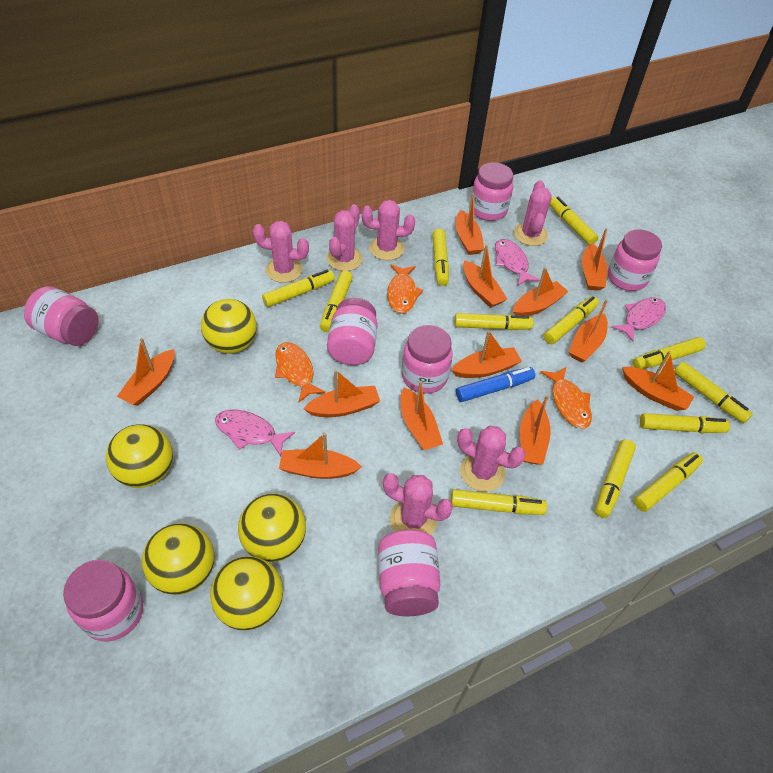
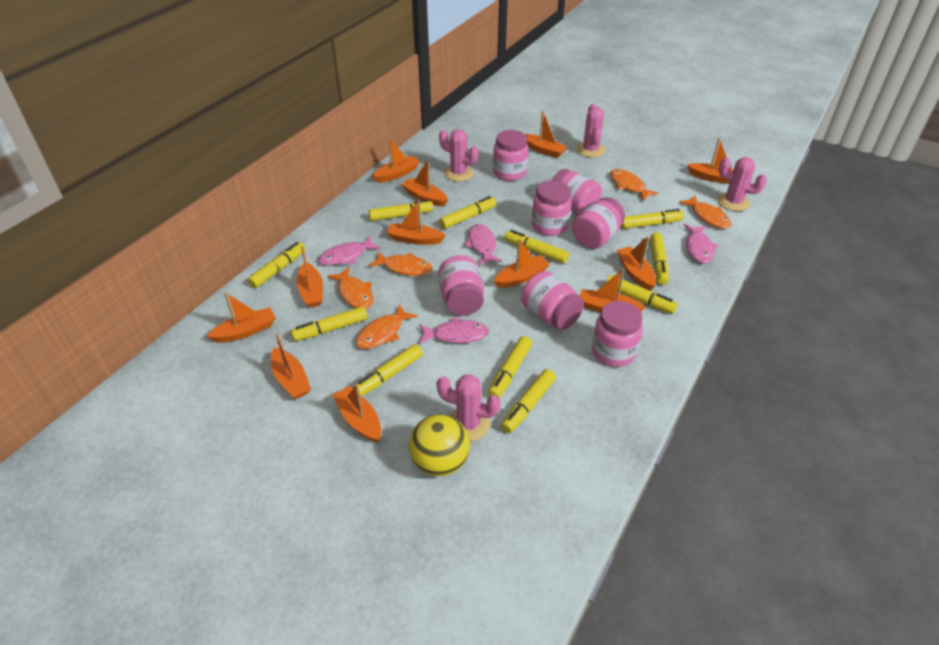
blue marker: [456,367,535,402] = 1 -> none = 0
orange fish: [275,342,326,402] [387,264,423,314] [541,366,592,429] = 3 -> [327,267,373,309] [356,305,418,349] [369,251,433,276] [610,169,659,201] [679,195,731,229] = 5
pink cactus: [253,221,309,283] [327,204,363,271] [362,200,415,260] [383,474,453,535] [457,426,526,492] [514,180,552,246] = 6 -> [436,374,501,441] [439,129,478,182] [577,104,605,158] [718,157,766,211] = 4
pink fish: [215,409,295,456] [495,239,540,286] [611,297,666,342] = 3 -> [318,236,381,266] [419,317,489,344] [465,224,502,265] [683,224,718,264] = 4
yellow ball: [106,424,173,488] [142,523,214,595] [201,299,257,354] [210,556,283,631] [238,494,306,562] = 5 -> [409,414,470,476] = 1
yellow marker: [262,270,335,307] [320,271,353,332] [433,229,449,286] [451,489,547,515] [454,313,534,330] [544,296,599,344] [550,197,598,245] [595,439,636,518] [633,337,706,369] [634,452,703,512] [640,413,730,433] [674,362,753,423] = 12 -> [247,242,306,288] [291,306,368,341] [352,344,423,396] [368,200,433,221] [439,196,496,229] [488,336,532,398] [501,369,556,433] [505,230,569,263] [606,275,677,314] [620,209,684,229] [650,232,669,285] = 11

